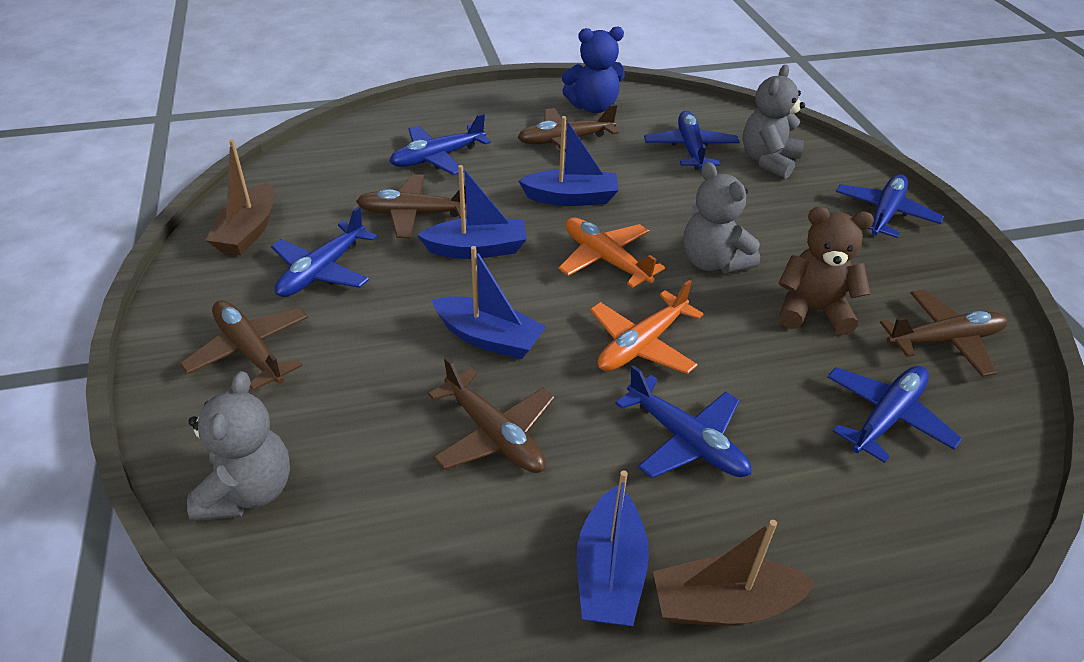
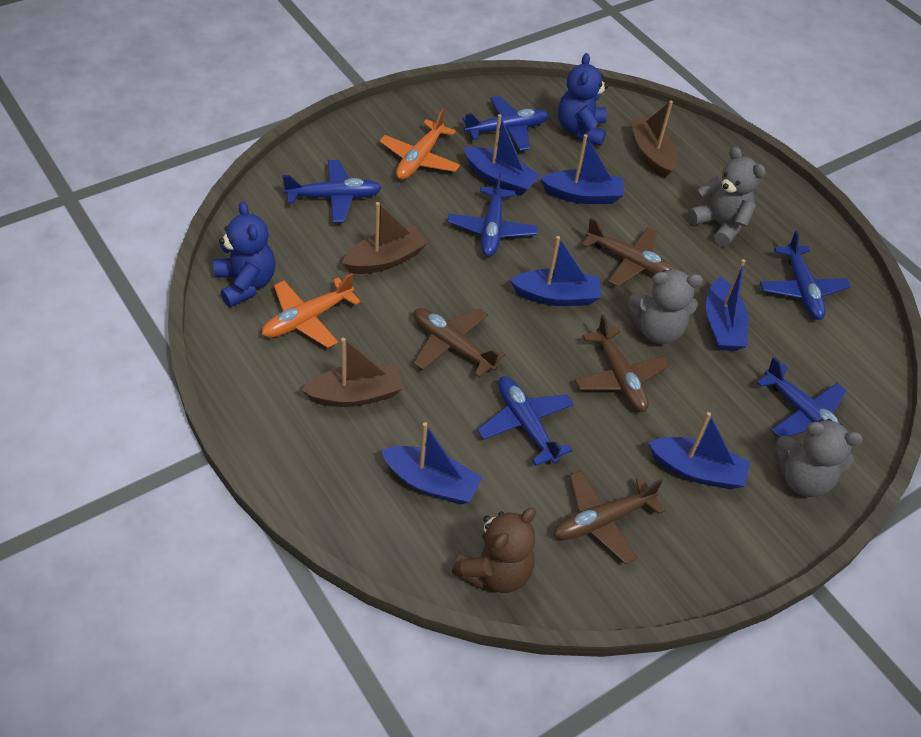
blue boat: [417,165,527,259] [432,246,546,359] [518,116,619,206] [577,470,649,626] = 4 -> [381,422,482,504] [464,114,541,196] [510,236,601,306] [540,134,624,204] [648,412,750,489] [706,259,748,351] = 6
blue teddy bear: [562,26,625,113] = 1 -> [213,201,275,307] [558,53,609,146] = 2
brown boat: [206,140,274,255] [653,520,816,626] = 2 -> [301,338,403,407] [342,202,428,274] [630,101,676,178] = 3
brown plane: [180,301,308,391] [356,174,467,238] [428,357,554,473] [518,104,619,152] [880,290,1008,377] = 5 -> [414,308,505,378] [554,470,665,564] [575,315,670,412] [582,218,675,287] = 4

